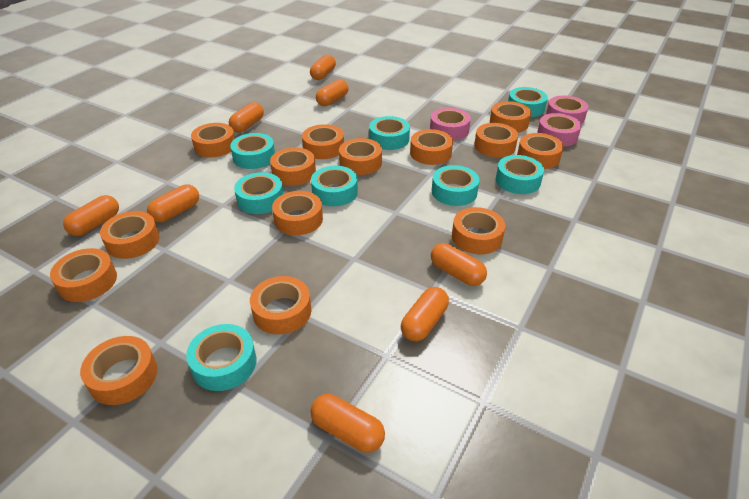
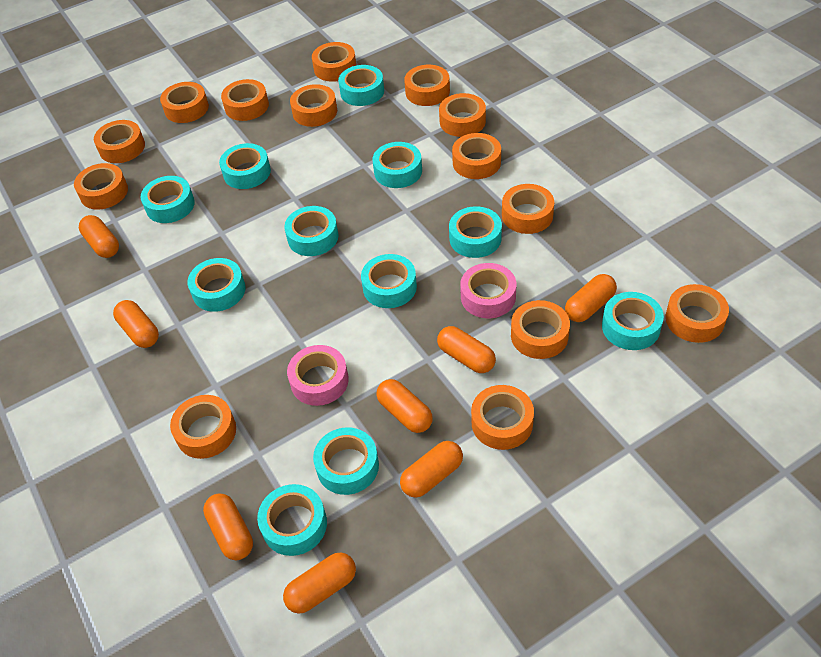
pink tape: [430,108,471,140] [537,113,582,146] [546,95,588,124] = 3 -> [287,345,349,406] [460,263,516,318] = 2
turquoise tape: [186,324,257,391] [230,133,275,169] [234,172,283,214] [311,166,358,206] [369,116,410,150] [432,165,479,206] [496,155,544,194] [508,87,548,117] = 8 -> [141,176,195,223] [187,258,246,312] [219,143,271,189] [257,484,327,556] [284,206,339,256] [313,427,379,495] [338,65,384,106] [361,254,417,308] [372,142,422,188] [449,206,502,258] [602,292,664,350] = 11

